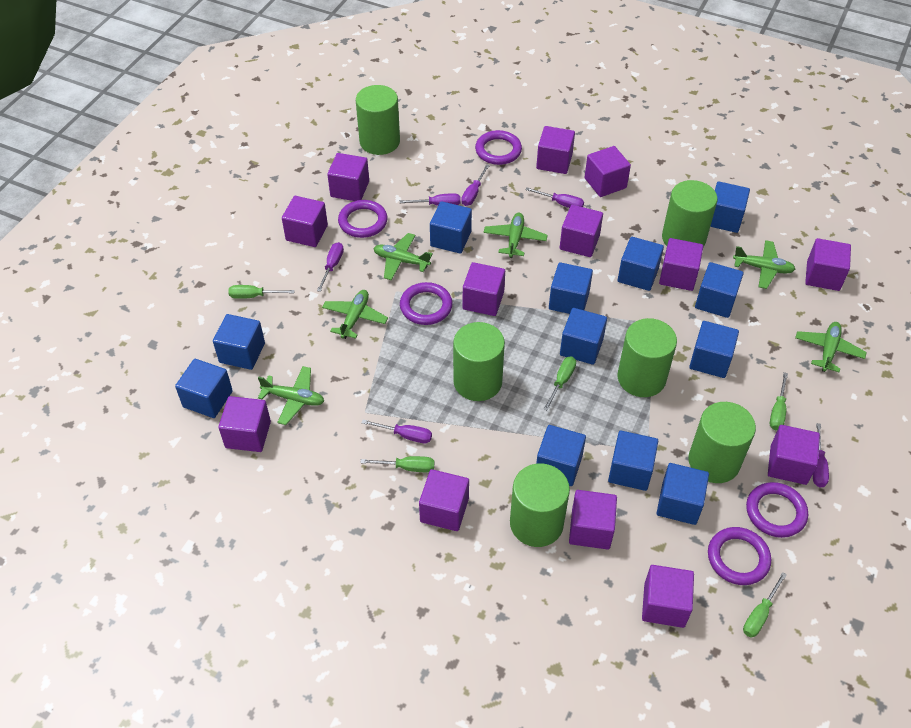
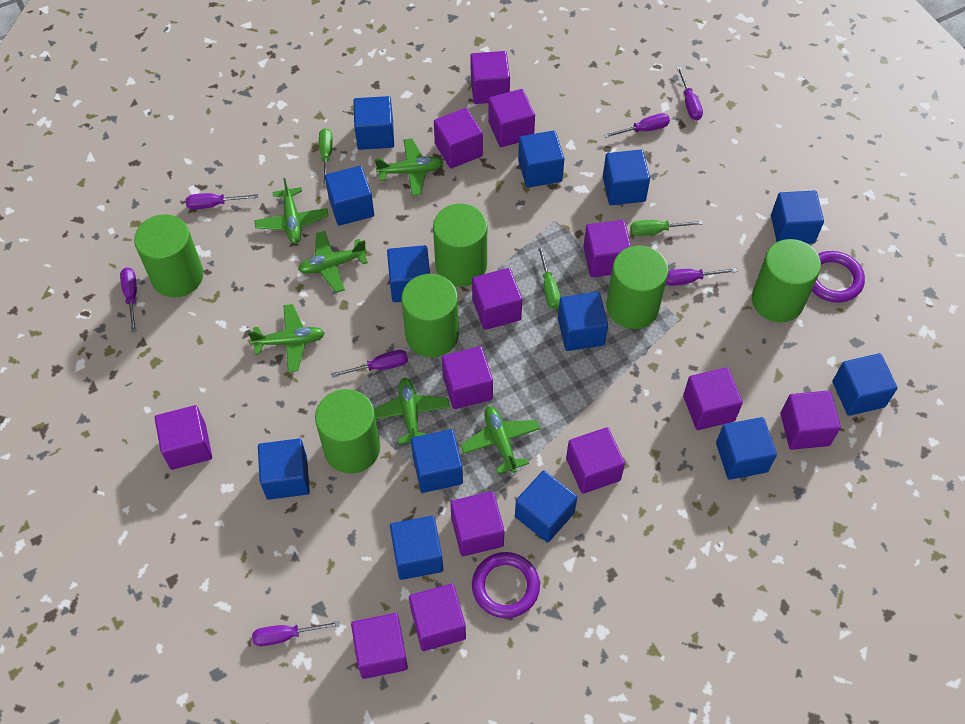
blue cube: [175,359,233,418] [213,314,265,370] [430,201,472,254] [536,425,586,486] [549,262,593,314] [560,308,607,365] [608,431,658,491] [618,237,664,291] [657,463,709,525] [689,321,739,378] [695,262,744,318] [710,181,750,233] = 12 -> [258,439,310,500] [325,166,374,226] [353,96,394,150] [387,245,430,302] [390,516,443,580] [411,429,463,493] [515,470,577,543] [518,130,564,188] [558,292,608,351] [603,150,650,205] [716,417,777,480] [771,191,824,244] [833,353,898,416] = 13
green screwdriver: [228,285,295,299] [360,456,434,472] [543,357,576,411] [743,572,787,638] [770,372,788,430] = 5 -> [319,128,333,186] [537,245,561,309] [630,220,703,236] = 3
purple ring: [338,200,387,238] [400,282,453,325] [475,130,522,165] [708,527,771,585] [746,482,808,538] = 5 -> [472,552,540,618] [812,251,865,303] = 2
purple screwdriver: [317,242,344,292] [362,420,432,443] [400,193,461,206] [461,164,490,206] [525,187,584,208] [813,423,829,487] = 6 -> [120,267,137,332] [186,193,258,209] [252,621,340,646] [331,350,408,378] [604,113,670,138] [666,268,737,286] [677,67,703,120] = 7

